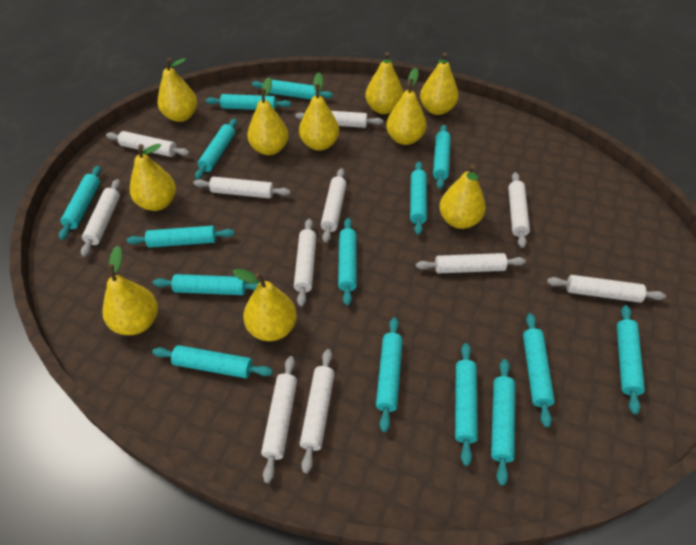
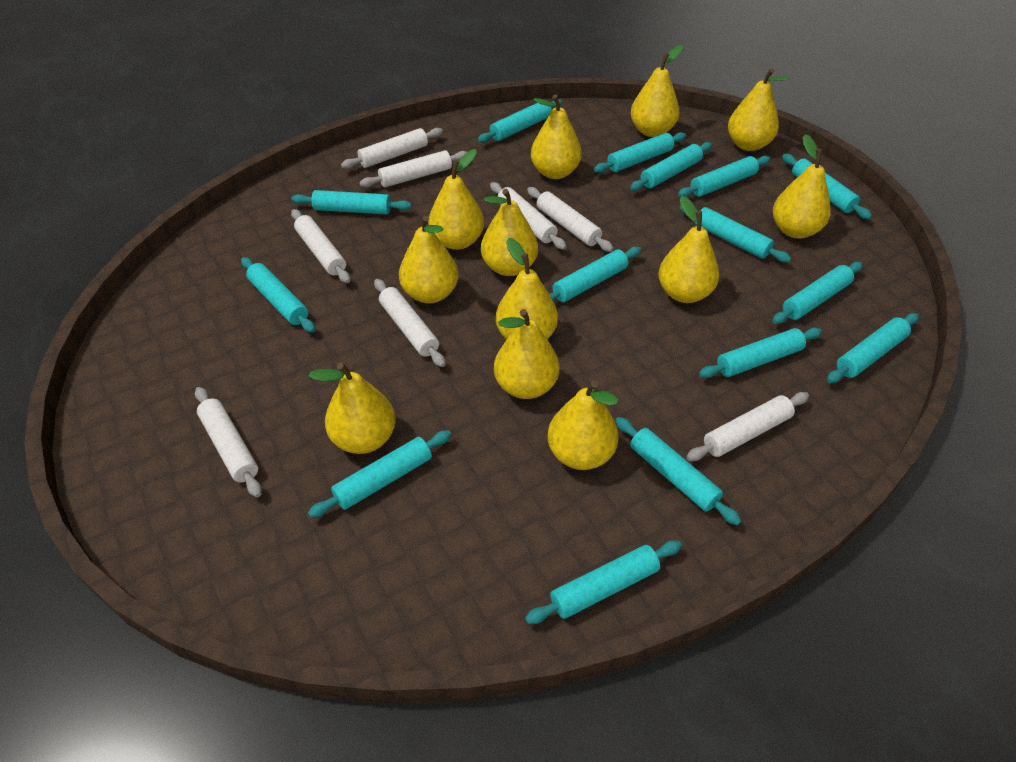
white rolling pin: [81,179,120,257] [106,131,190,157] [193,177,290,199] [261,356,297,483] [294,219,316,307] [295,111,383,128] [300,349,335,473] [321,168,347,243] [416,253,526,274] [508,172,530,248] [547,275,666,303] = 11 -> [195,387,262,497] [291,209,350,283] [341,128,443,169] [359,150,467,187] [374,279,445,367] [490,182,566,250] [527,187,614,252] [686,392,809,461] = 8
yellow pear: [102,246,158,335] [130,144,176,211] [158,58,197,122] [233,269,297,341] [247,77,289,155] [299,73,339,151] [365,52,403,114] [386,68,426,145] [420,52,459,115] [439,164,486,229] = 10 -> [308,363,396,454] [399,216,459,303] [428,149,484,250] [481,189,538,276] [494,309,559,399] [496,238,558,339] [531,94,582,179] [548,380,619,470] [631,45,683,137] [658,196,719,303] [728,68,790,151] [773,134,831,239] = 12

